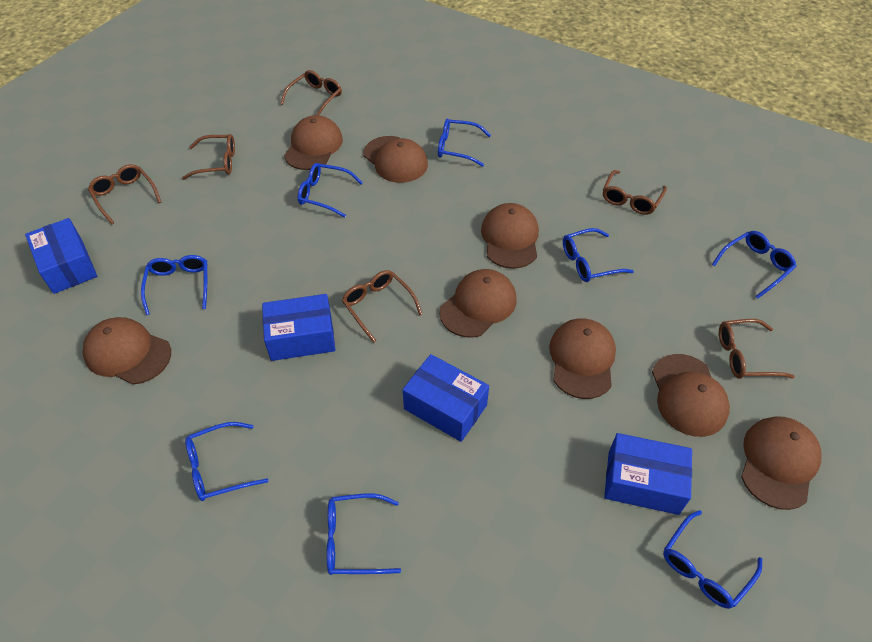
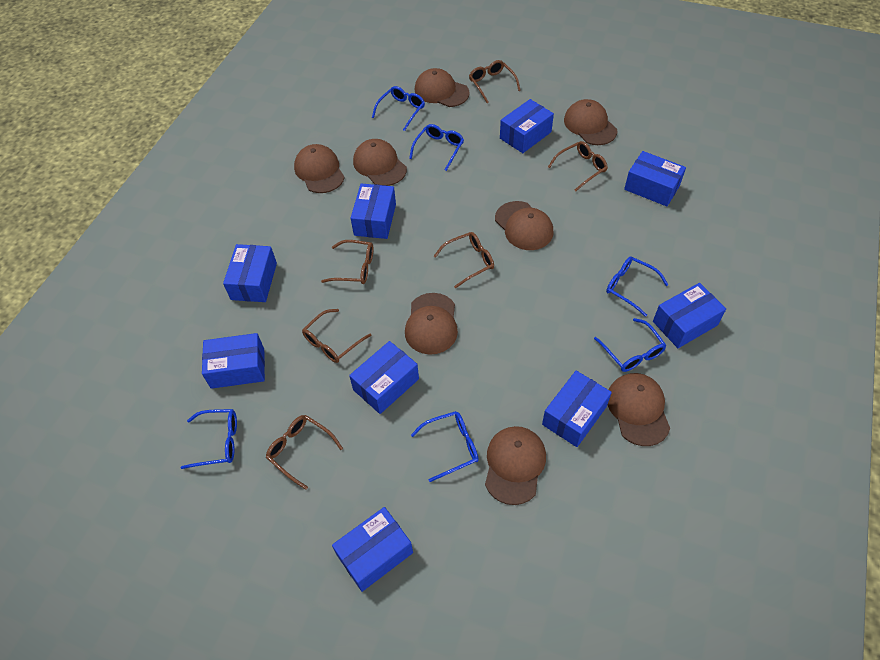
blue box: [25,218,97,294] [262,294,335,361] [403,354,489,442] [604,433,692,515] = 4 -> [202,333,265,389] [223,244,277,302] [332,507,413,592] [349,341,419,414] [351,183,396,239] [500,99,554,153] [542,371,612,447] [624,151,686,206] [653,283,726,348] = 9
blue glasses: [141,255,207,315] [185,422,268,501] [297,163,363,217] [327,493,401,575] [438,119,491,167] [563,228,634,282] [663,510,762,609] [712,231,796,299] = 8 -> [181,409,237,469] [372,86,425,131] [409,124,464,171] [411,411,479,482] [594,318,667,372] [606,256,668,317] = 6

